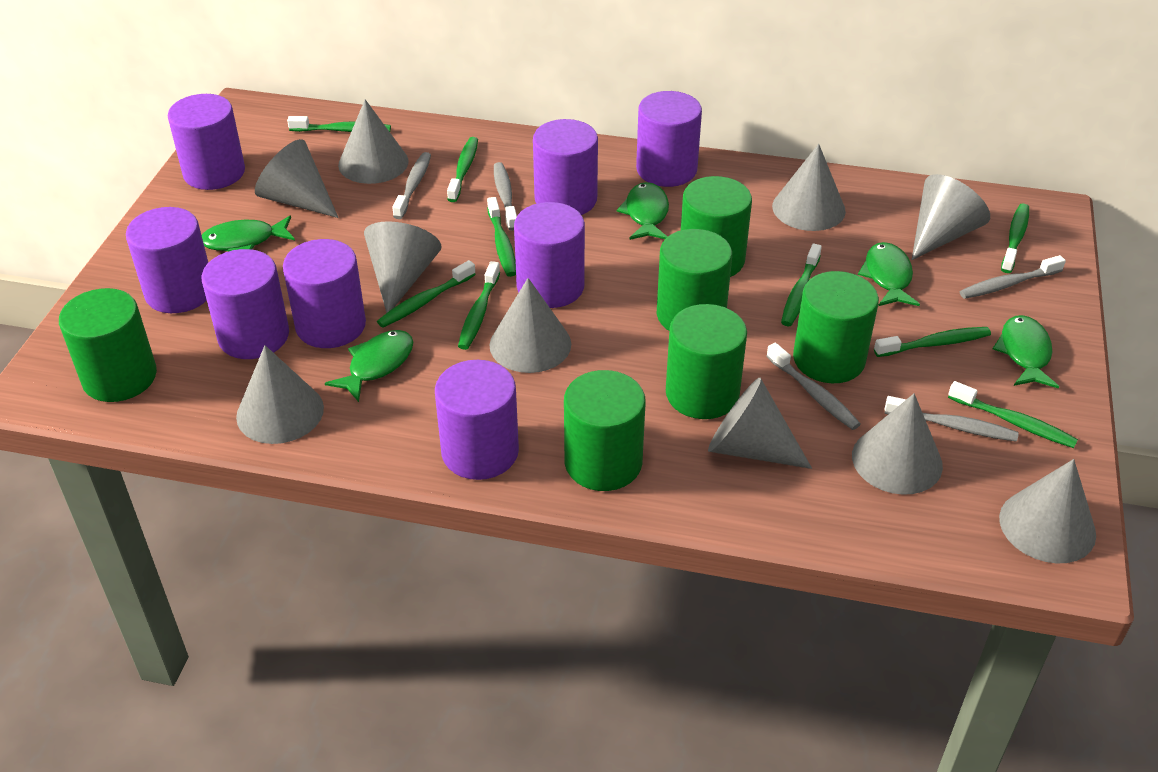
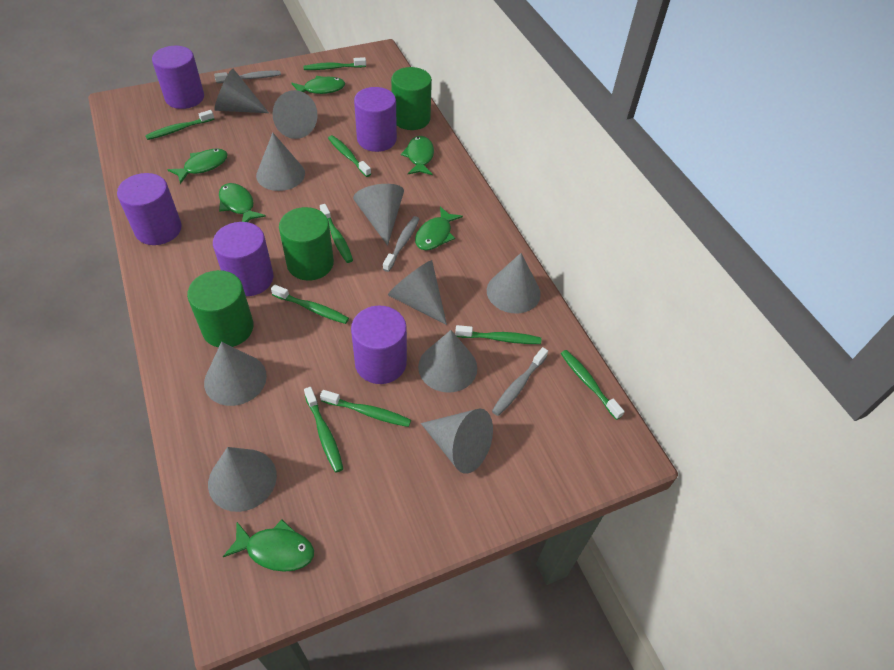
green cylinder: [59,288,157,402] [564,370,646,491] [657,229,732,331] [666,304,747,419] [681,176,752,277] [793,271,879,383] = 6 -> [187,270,254,347] [279,207,334,280] [391,67,432,130] = 3
green fish: [202,216,295,251] [325,330,413,402] [617,182,669,240] [858,242,920,306] [993,315,1059,389] = 5 -> [167,148,228,184] [219,183,266,222] [223,520,314,572] [291,76,345,94] [401,136,434,175] [415,206,463,250] = 6
grey toothbrush: [392,152,431,219] [494,162,517,231] [766,343,861,430] [884,396,1019,442] [960,255,1066,299] = 5 -> [214,71,281,83] [383,216,419,272] [492,347,548,416] = 3
purple cylinder: [126,207,208,313] [168,94,245,190] [202,249,289,359] [283,239,366,348] [435,360,519,480] [514,202,585,308] [533,119,598,215] [636,91,702,187] = 8 -> [117,173,182,245] [152,46,204,109] [213,222,273,296] [351,306,407,384] [354,87,397,152] = 5

